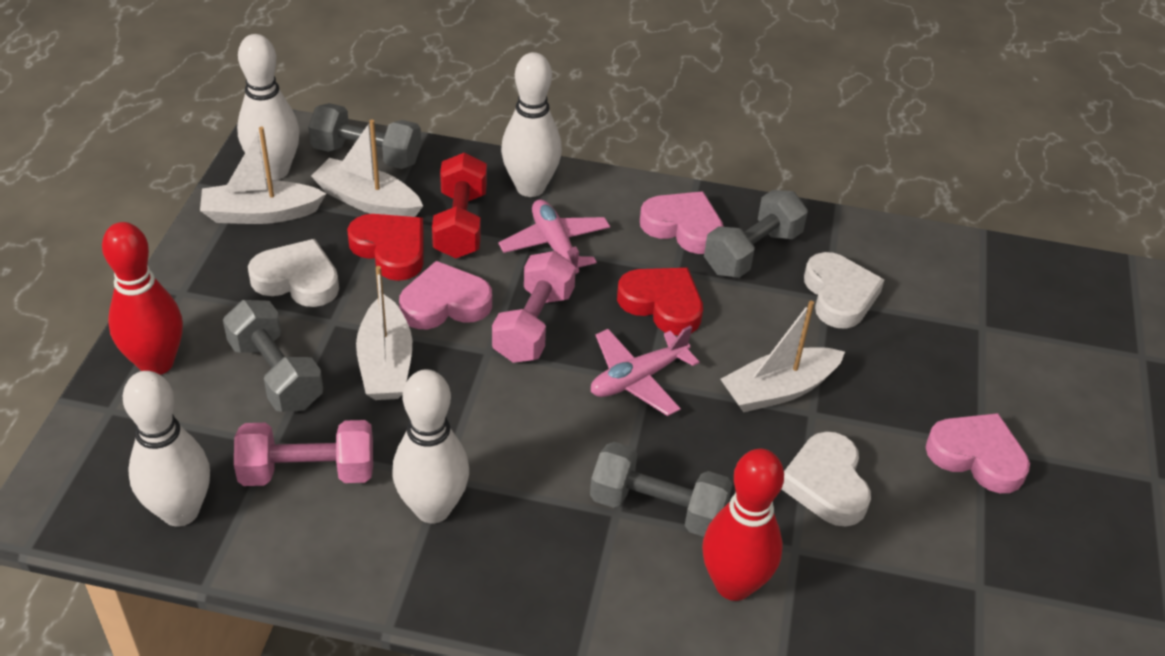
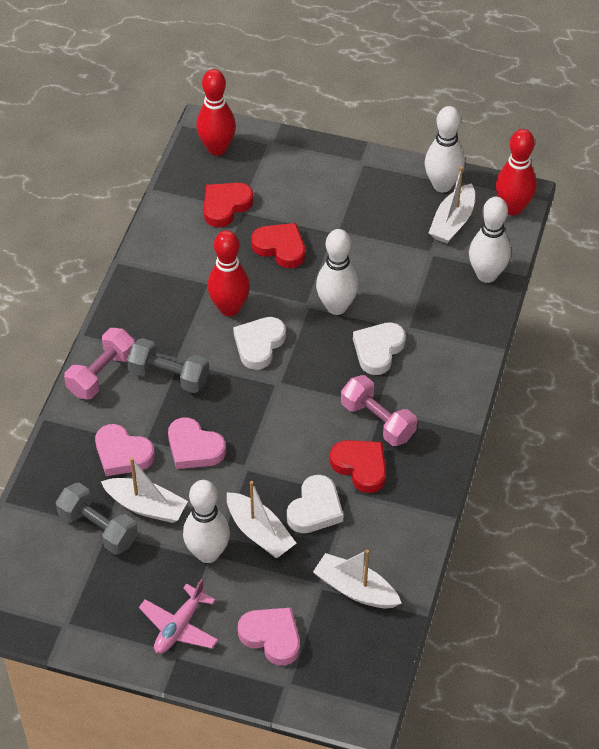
grey dumbbell: [223,300,323,412] [308,103,421,169] [590,442,733,537] [704,190,808,278] = 4 -> [56,483,138,554] [127,338,209,393] = 2
pink plane: [499,199,610,274] [591,325,700,416] = 2 -> [139,579,218,654] = 1
red bowling pin: [102,222,183,375] [702,449,784,601] = 2 -> [196,69,236,156] [207,230,250,316] [496,129,537,215] = 3
red dumbbell: [432,152,487,258] = 1 -> none = 0
red heart: [347,214,424,281] [617,268,703,335] = 2 -> [204,183,254,227] [251,223,305,268] [330,440,386,493] = 3

